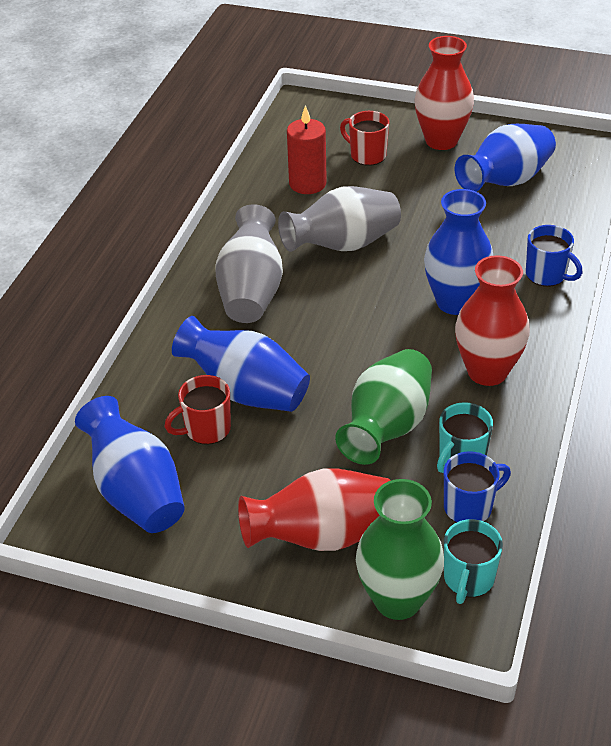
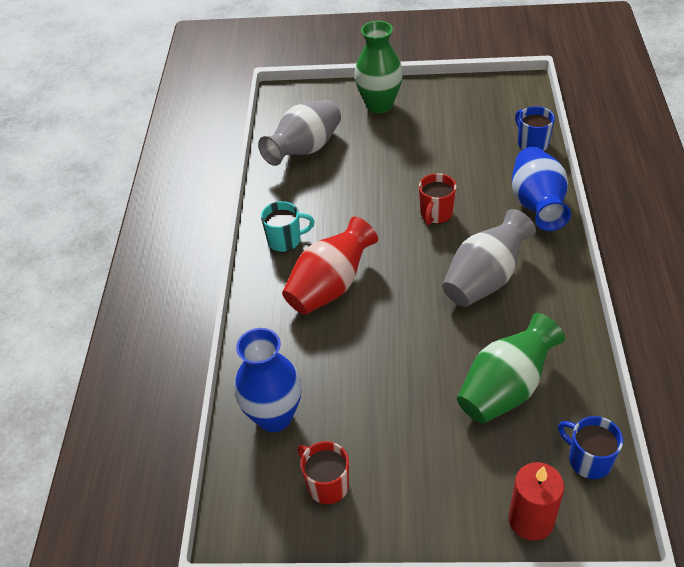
blue vase: [75,396,185,533] [172,316,310,412] [424,189,493,315] [455,124,556,192] = 4 -> [234,328,302,432] [512,147,571,231] = 2
red vase: [238,468,391,551] [415,36,474,150] [455,255,530,386] = 3 -> [282,216,378,315] = 1
turquoise mug: [437,402,493,473] [444,519,503,604] = 2 -> [261,201,315,253] = 1

